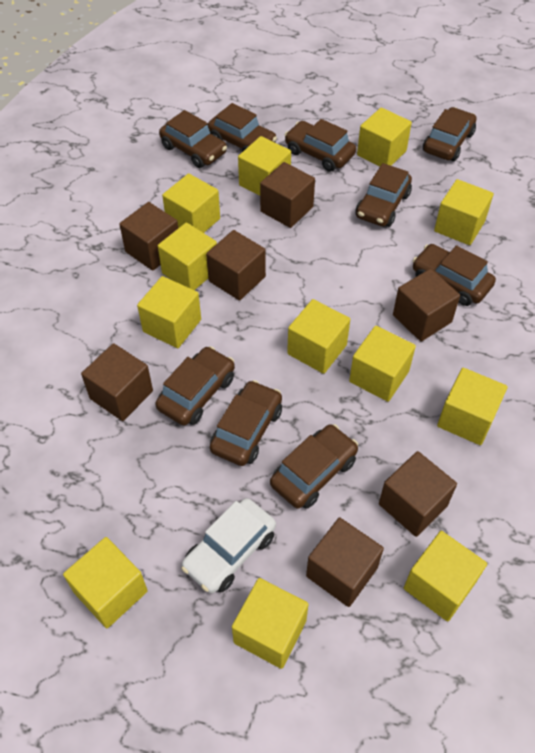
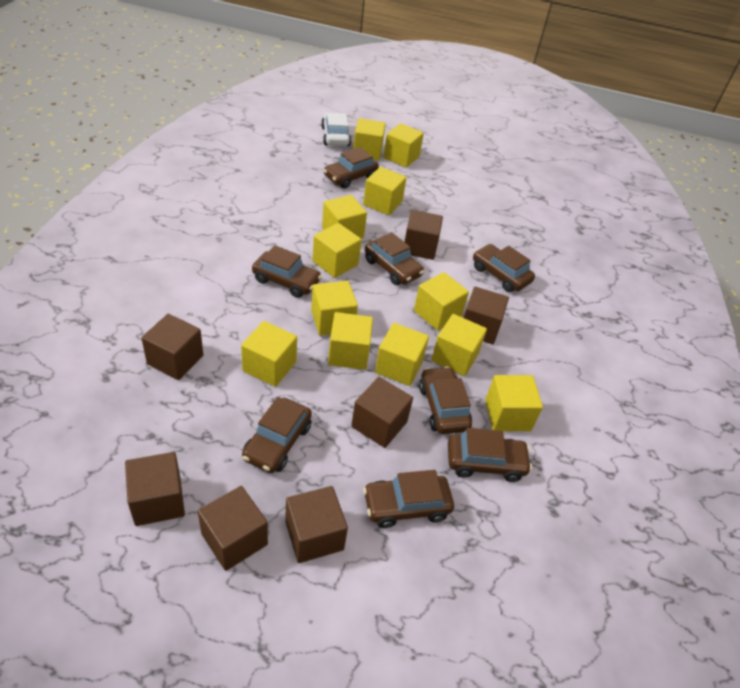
brown car: [155,346,235,426] [159,110,227,168] [208,103,277,152] [210,380,282,466] [270,424,358,509] [285,119,356,172] [355,163,412,227] [413,244,496,306] [423,107,476,161] = 9 -> [242,397,312,473] [252,245,322,298] [323,147,379,189] [363,470,454,528] [365,232,424,285] [419,366,472,434] [448,428,532,482] [473,244,535,292] = 8

